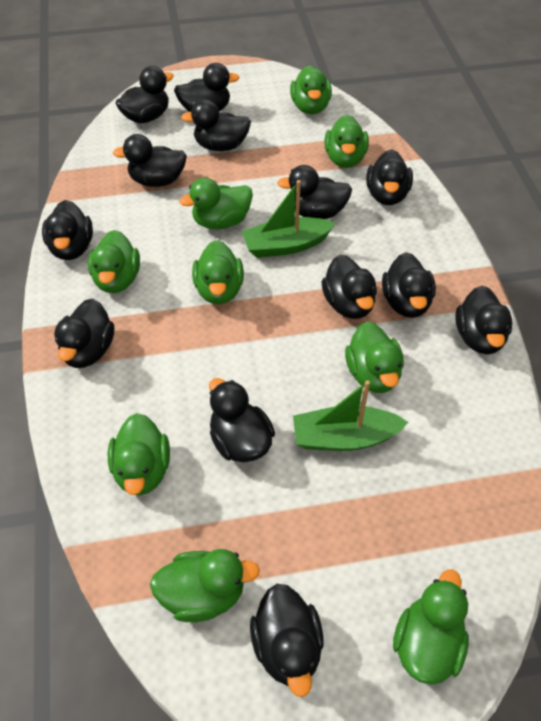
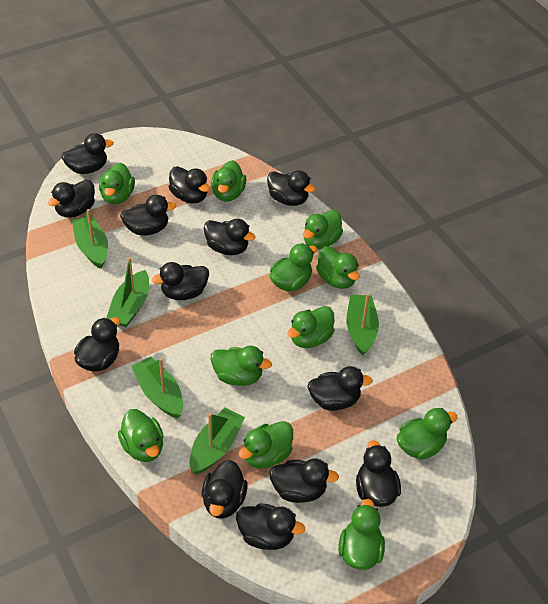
green boat: [242,180,335,258] [293,380,408,451] = 2 -> [72,209,108,269] [106,257,149,327] [131,357,183,419] [189,408,245,475] [347,293,379,356] = 5
green duck: [88,230,140,293] [108,413,170,496] [150,549,260,622] [180,178,253,229] [192,240,244,304] [290,65,332,115] [324,115,369,168] [345,321,404,393] [393,569,469,685] = 9 -> [99,163,135,204] [118,409,164,462] [210,346,272,386] [211,160,246,201] [238,421,293,468] [270,243,317,291] [287,306,335,348] [303,210,343,249] [316,246,360,289] [338,499,385,570] [397,408,458,460] = 11

